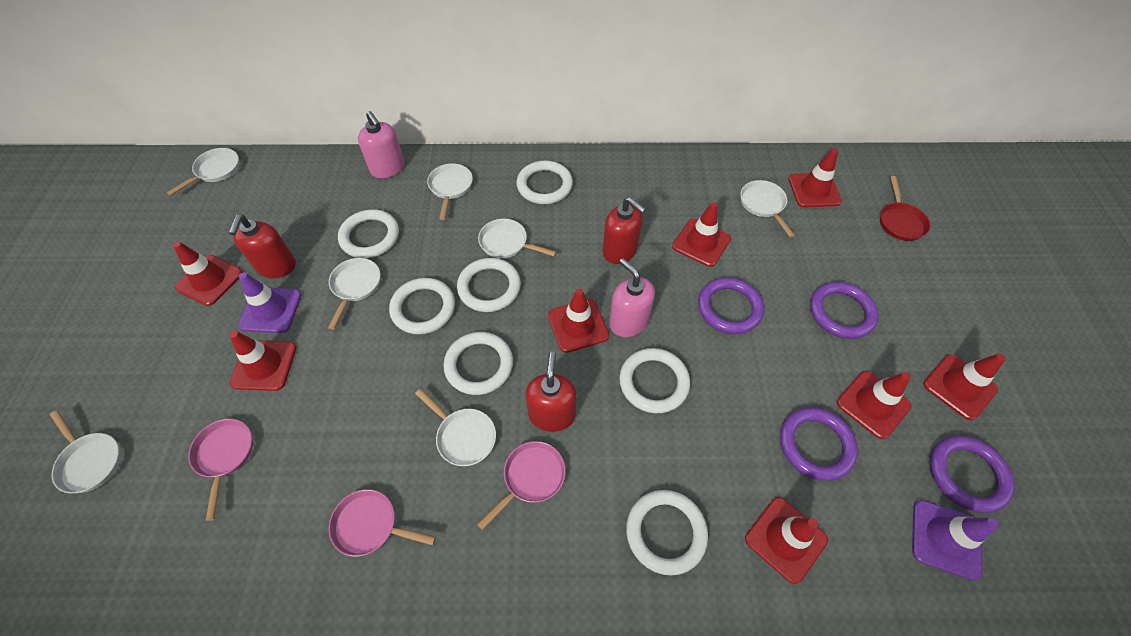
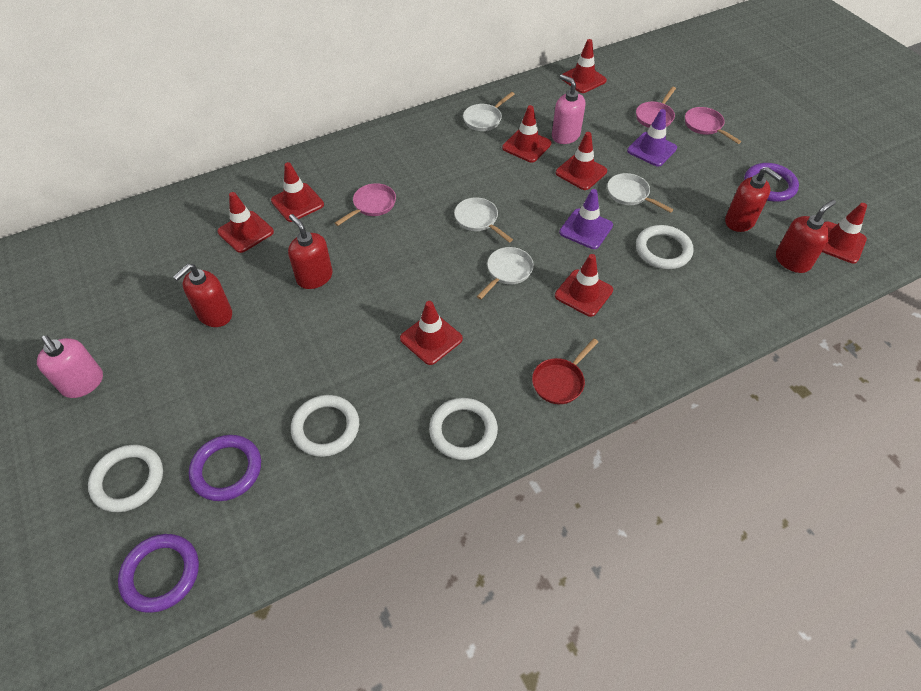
purple ring: [698,277,764,334] [780,407,858,481] [810,282,879,339] [930,436,1015,513] = 4 -> [118,534,199,613] [189,435,261,501] [744,163,799,202] = 3
red soap dispenser: [229,214,296,278] [526,352,577,432] [603,197,646,264] = 3 -> [173,264,232,327] [288,214,333,289] [725,167,782,232] [776,200,836,273] = 4
white pan: [50,410,121,493] [167,148,240,196] [328,258,380,329] [415,389,496,466] [427,163,473,220] [478,219,557,259] [741,180,795,238] = 7 -> [454,197,513,242] [463,92,515,131] [477,247,534,299] [607,173,673,213] = 4
white ring: [338,209,399,258] [389,278,455,334] [443,332,513,395] [457,258,521,312] [516,161,573,204] [619,348,690,413] [626,490,708,575] = 7 -> [88,445,163,512] [291,395,359,457] [429,398,498,460] [636,225,694,269] = 4

